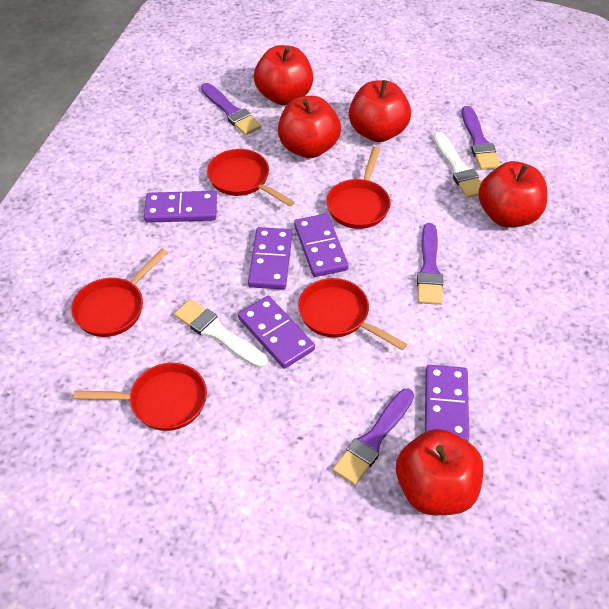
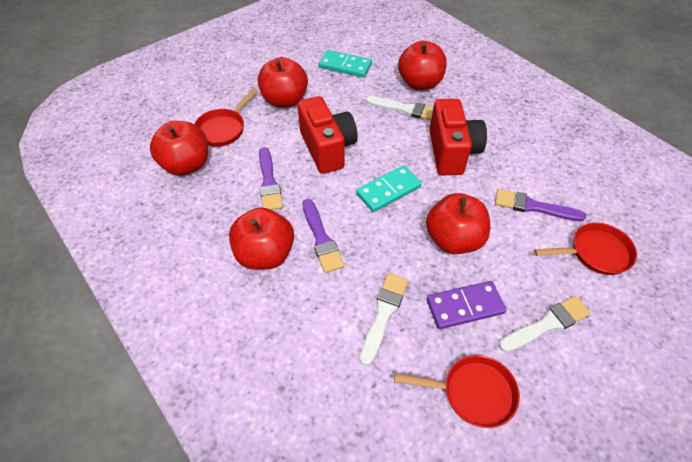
purple brush: [201,83,261,135] [333,389,414,485] [417,223,443,305] [462,106,501,170] = 4 -> [259,147,283,210] [302,199,344,273] [495,189,586,221] = 3
purple domino: [144,191,217,223] [238,296,315,369] [248,227,292,290] [294,214,349,277] [425,365,469,441] = 5 -> [427,281,506,329] = 1
red camera: none = 0 -> [298,96,358,174] [429,99,487,175] = 2
red pan: [71,248,168,337] [73,363,207,431] [207,149,295,207] [298,278,407,351] [326,147,391,229] = 5 -> [194,88,258,147] [394,355,520,428] [534,223,637,275] = 3
turquoise domino: none = 0 -> [319,50,372,78] [356,165,422,212] = 2
white brush: [174,299,268,368] [433,132,481,198] = 2 -> [360,273,408,366] [366,96,433,120] [499,296,591,352] = 3

